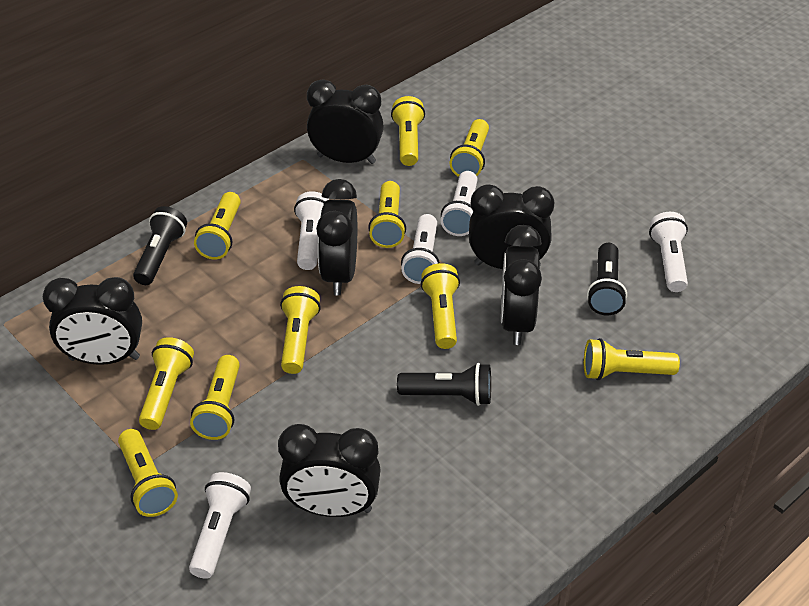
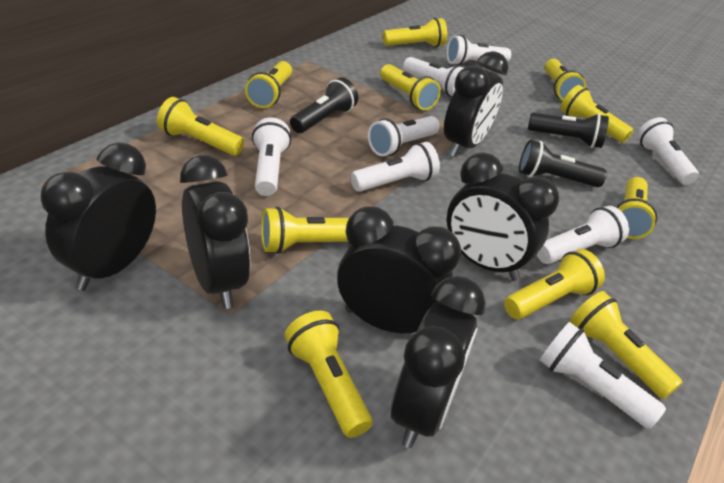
white flashlight: [189,472,251,579] [294,191,329,270] [401,214,440,284] [441,171,478,236] [649,212,688,292] = 5 -> [252,118,291,196] [351,142,440,192] [368,116,440,156] [403,57,463,97] [447,35,511,65] [537,206,629,264] [540,322,666,429] [637,117,699,185] = 8
yellow flashlight: [118,429,178,517] [139,337,194,430] [190,355,240,440] [194,192,241,259] [280,286,321,374] [368,181,406,248] [391,96,425,166] [421,263,460,349] [449,119,489,177] [584,338,680,380] = 10 -> [157,97,244,156] [245,61,292,108] [261,207,349,254] [285,310,372,438] [380,64,441,110] [383,18,447,47] [504,249,605,319] [545,59,586,100] [561,85,633,143] [570,291,683,399] [616,177,657,239] = 11

